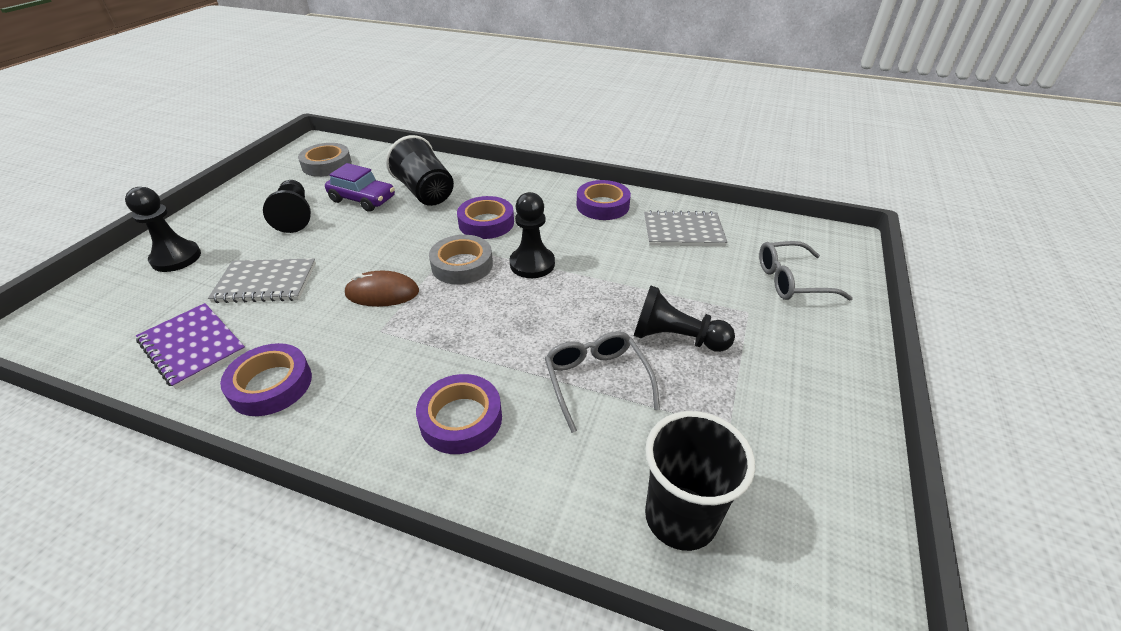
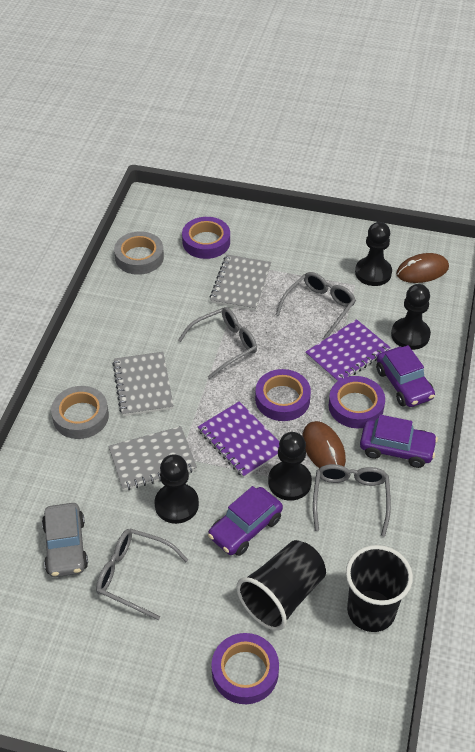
brown mouse: [344,271,419,307] = 1 -> [302,421,346,468] [396,253,449,283] = 2
grey car: none = 0 -> [42,503,88,577] = 1
grey glasses: [545,331,660,433] [759,241,853,301] = 2 -> [96,528,188,620] [178,307,257,379] [276,272,356,340] [313,464,391,536] = 4
grey notebook: [208,258,316,303] [644,210,728,246] = 2 -> [108,426,197,491] [112,352,174,416] [210,255,271,311] = 3
purple car: [325,163,395,212] = 1 -> [208,486,283,556] [360,414,438,468] [376,345,435,407] = 3
purple notebook: [136,303,246,389] = 1 -> [198,401,279,478] [306,319,391,382] = 2

